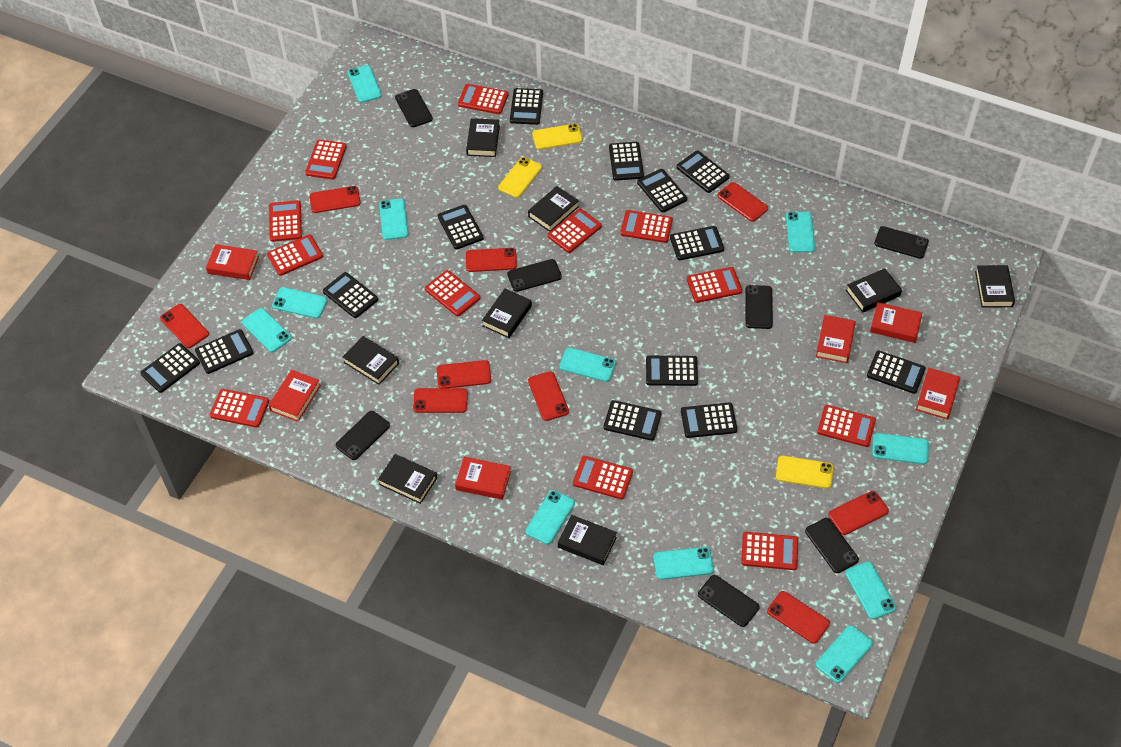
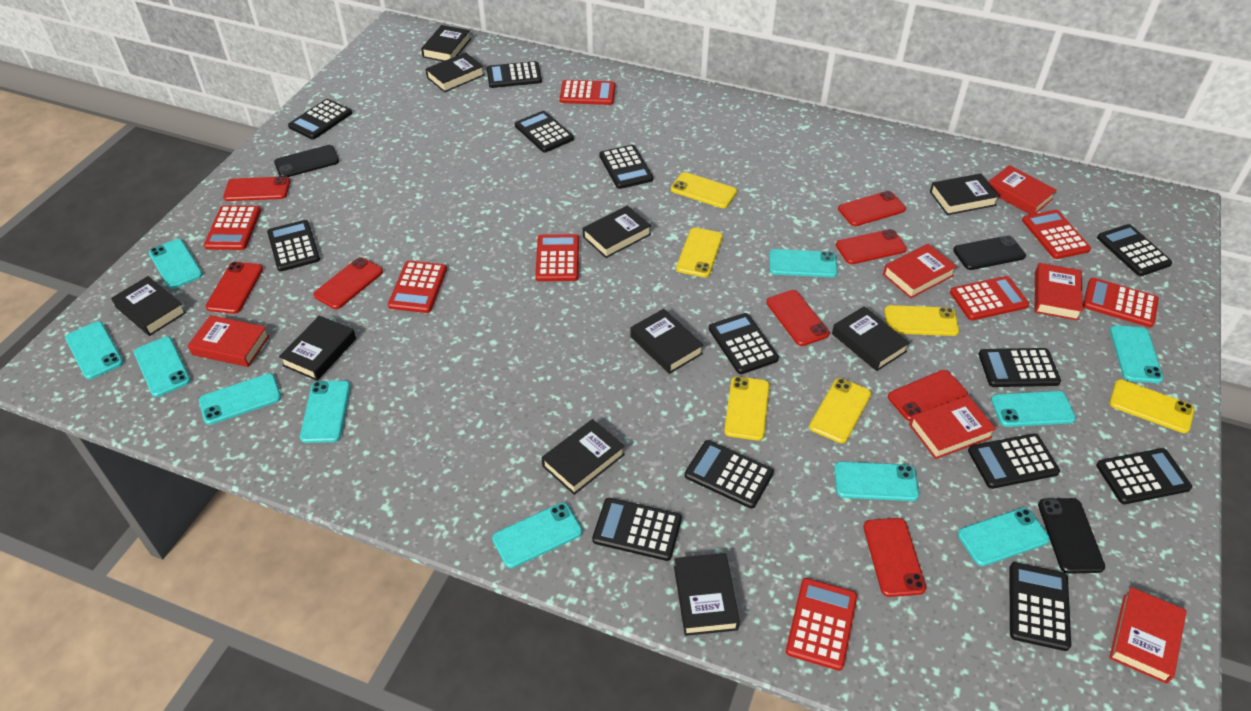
black book: [343,336,399,385] [378,454,437,504] [466,118,500,157] [482,289,532,338] [528,186,579,232] [558,515,617,565] [846,268,902,313] [975,265,1015,307] = 8 -> [111,276,186,336] [279,315,356,381] [421,25,471,61] [426,52,484,92] [542,419,625,495] [583,205,651,258] [630,309,703,374] [674,553,740,636] [832,306,910,371] [930,174,1000,215] = 10
black phone: [336,411,390,460] [395,89,433,127] [507,259,562,292] [698,575,760,627] [745,285,773,329] [805,518,859,573] [874,226,929,259] = 7 -> [274,145,339,177] [953,235,1026,270] [1038,498,1105,574] = 3
red calculator: [210,389,269,427] [267,235,323,276] [269,200,302,242] [305,140,347,179] [425,270,480,316] [458,84,509,114] [548,209,602,253] [573,456,633,499] [621,210,673,243] [687,267,742,303] [741,532,798,570] [817,405,876,447] = 12 -> [204,205,261,250] [388,261,447,313] [535,234,579,281] [559,80,615,105] [786,578,857,671] [950,276,1029,321] [1022,210,1091,259] [1083,278,1159,327] = 8
red phone: [160,304,209,348] [309,186,361,213] [413,388,468,413] [437,360,491,388] [466,248,517,272] [528,371,569,421] [717,182,768,222] [767,591,830,644] [828,491,889,535] = 9 -> [206,262,263,314] [223,176,290,201] [314,257,383,309] [766,290,829,346] [836,229,907,264] [838,191,906,226] [863,518,926,597] [888,370,968,421] = 8
yellow phone: [498,157,542,198] [532,124,583,150] [776,455,834,489] = 3 -> [671,172,737,208] [676,228,723,277] [724,376,770,441] [809,378,871,443] [884,305,959,336] [1109,379,1194,433] = 6

